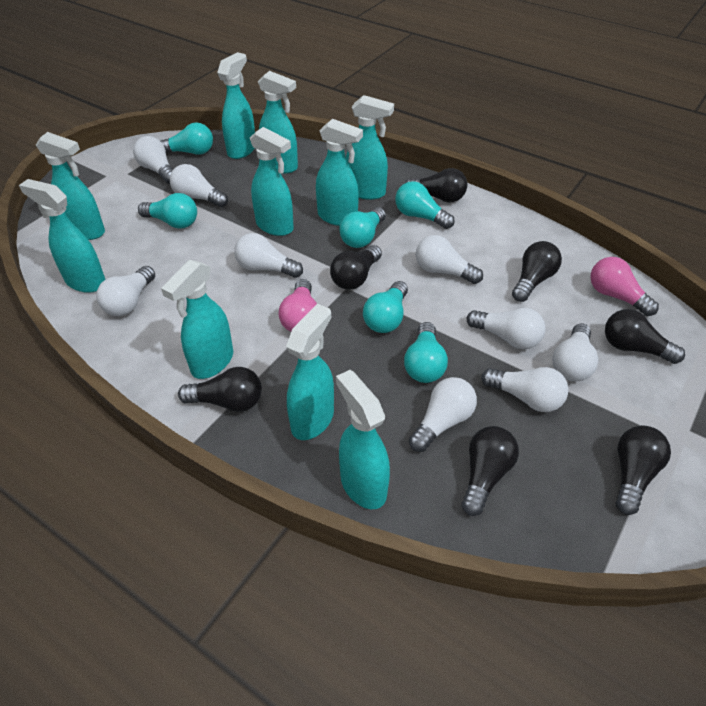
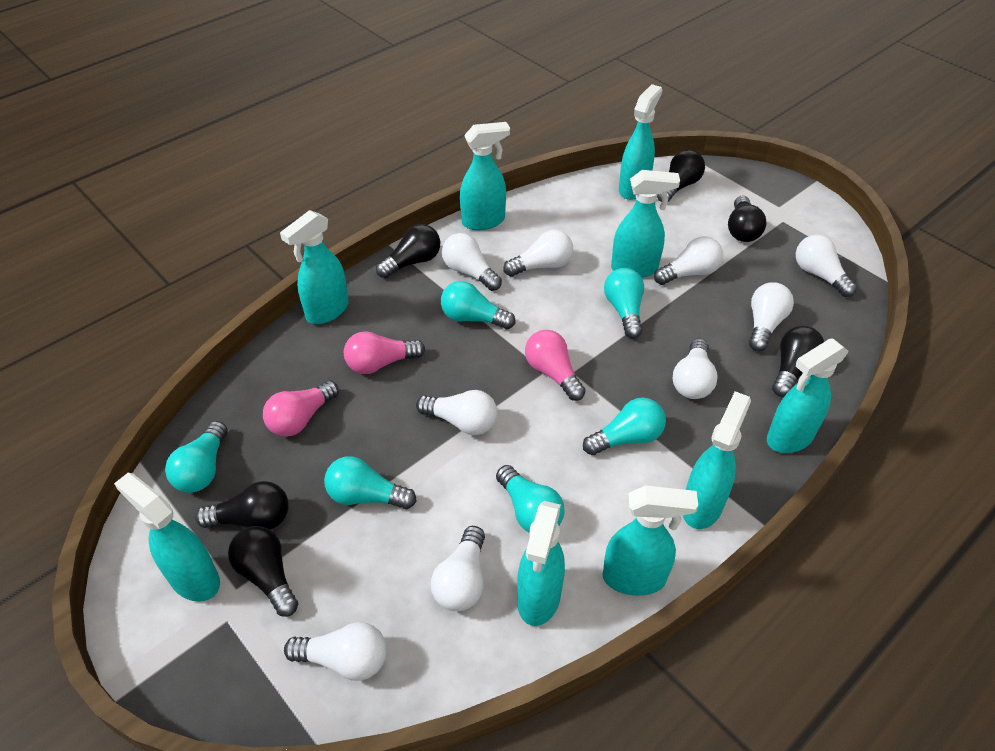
black light bulb: [178,367,262,412] [330,245,382,290] [405,168,467,203] [461,426,519,516] [512,241,562,302] [605,309,685,364] [616,426,671,515] = 7 -> [195,481,288,530] [228,526,298,617] [376,224,440,278] [657,150,705,202] [728,196,767,242] [772,326,824,397] = 6
pink light bulb: [279,279,317,332] [590,257,659,316] = 2 -> [263,380,339,437] [344,331,425,374] [525,330,586,401] = 3
turquoise spray bottle: [19,179,105,293] [36,132,105,240] [161,260,233,379] [217,52,255,159] [250,127,294,236] [258,71,298,174] [286,304,334,440] [316,119,363,226] [336,370,390,509] [346,95,394,200] = 10 -> [114,473,220,602] [280,210,349,324] [460,122,510,230] [517,501,565,626] [603,485,698,596] [611,170,680,278] [619,84,662,200] [683,391,751,529] [767,338,849,453] = 9

